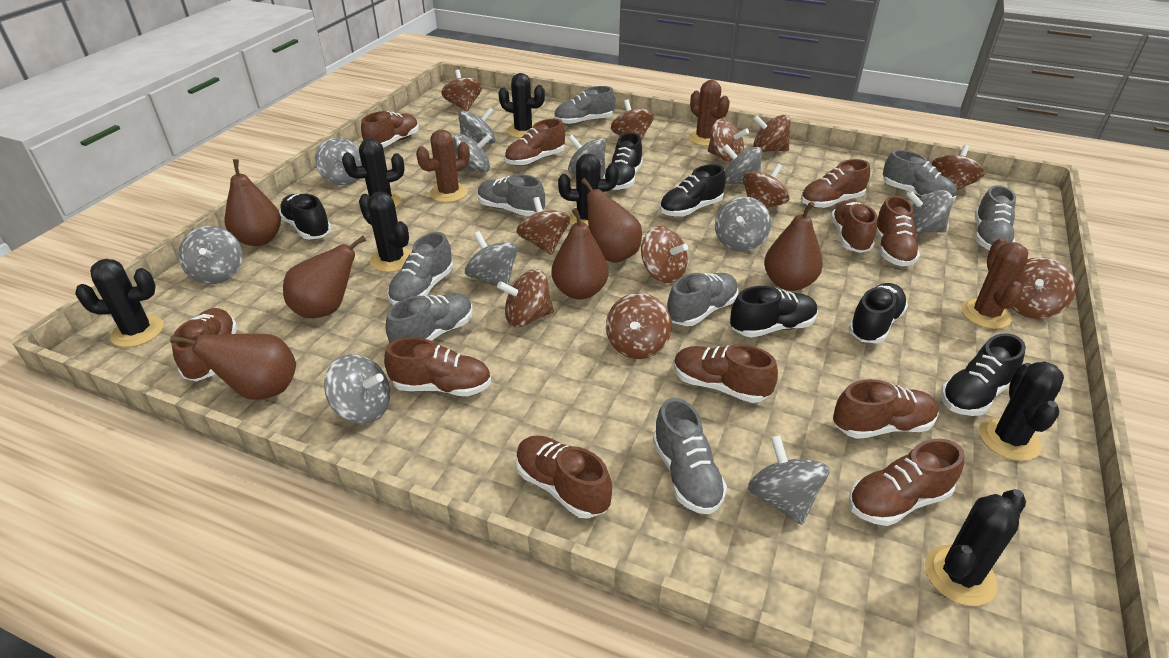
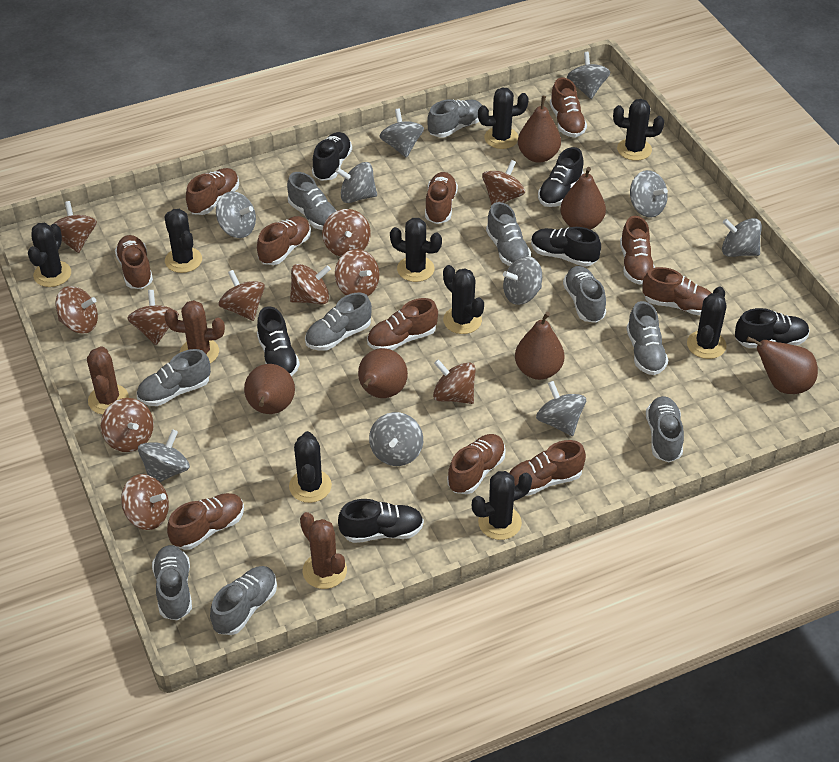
black cactus: [75,259,164,347] [342,138,405,208] [359,191,412,272] [498,73,545,138] [558,153,619,227] [925,489,1026,606] [979,361,1064,461] = 7 -> [28,223,71,287] [164,209,202,273] [289,431,332,503] [390,218,442,282] [443,265,484,334] [472,471,532,540] [478,87,529,149] [613,99,664,161] [687,287,727,359] = 9
grey shoe: [386,293,473,343] [387,232,453,305] [478,174,545,216] [554,86,615,125] [653,398,727,514] [667,273,738,326] [883,150,957,201] [975,185,1016,250] = 8 -> [137,349,211,406] [152,545,192,620] [210,566,277,635] [287,172,337,230] [305,293,372,351] [427,99,482,137] [486,202,531,266] [563,266,606,323] [626,301,668,375] [646,396,684,462] = 10
grey spinning top: [178,226,242,284] [315,138,362,186] [324,354,390,424] [453,134,491,173] [459,107,495,144] [465,231,518,286] [568,135,606,177] [715,197,771,252] [723,144,762,184] [748,435,829,525] [906,190,953,233] = 11 -> [138,429,190,482] [216,191,256,238] [335,162,377,203] [369,412,423,466] [379,109,424,158] [503,256,542,305] [536,381,586,436] [567,52,610,99] [630,170,668,218] [722,218,762,257] = 10

